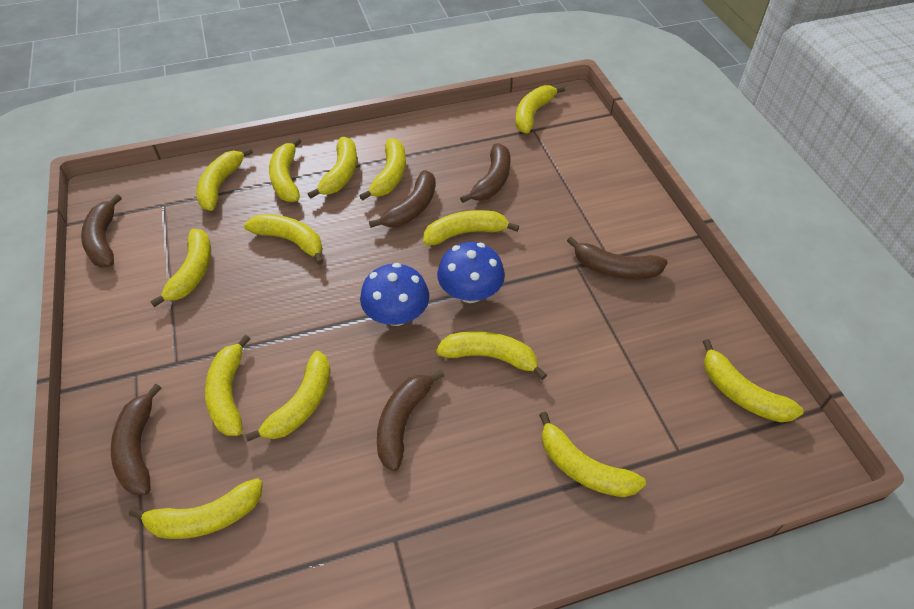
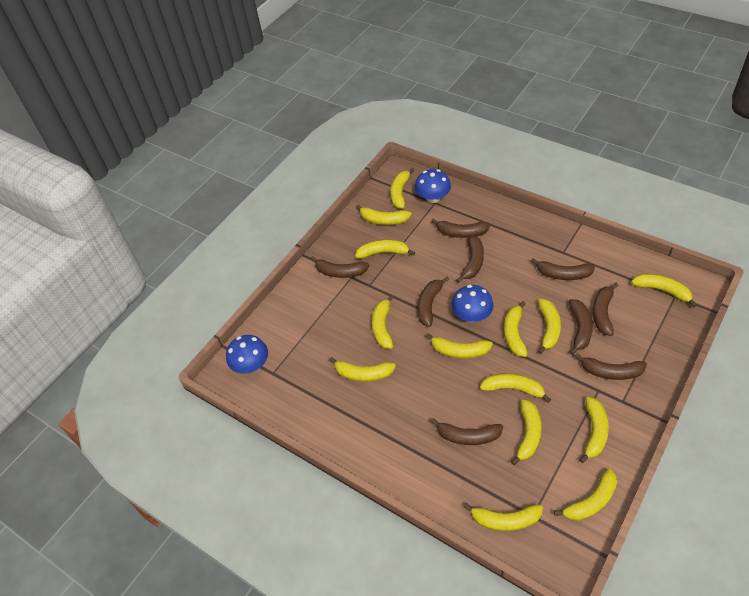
blue mushroom: [360,263,429,326] [437,242,505,303] = 2 -> [226,335,268,374] [415,169,451,203] [452,285,494,322] = 3
brown banana: [81,194,122,267] [111,384,161,495] [369,170,435,228] [377,370,444,471] [460,143,510,203] [567,237,668,279] = 6 -> [311,256,369,278] [418,277,449,327] [430,418,503,445] [431,218,490,238] [456,236,484,283] [531,258,595,280] [569,299,593,355] [575,353,647,380] [593,283,619,336] = 9

